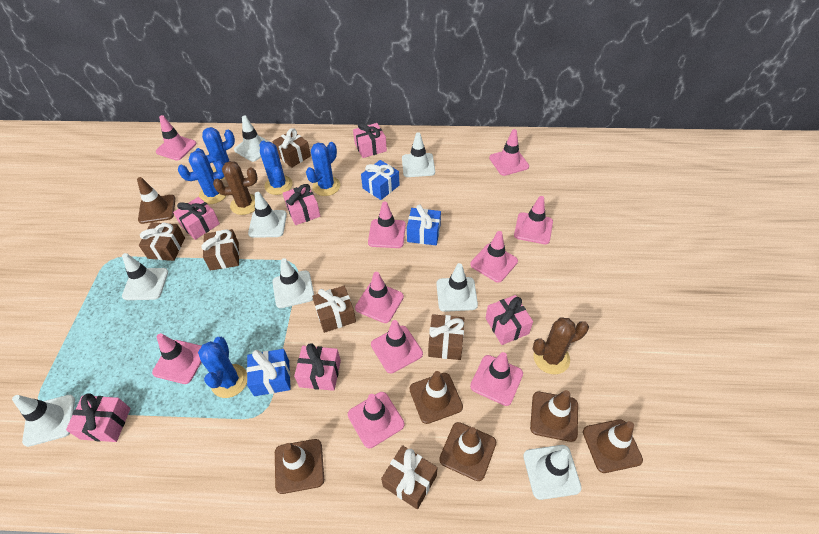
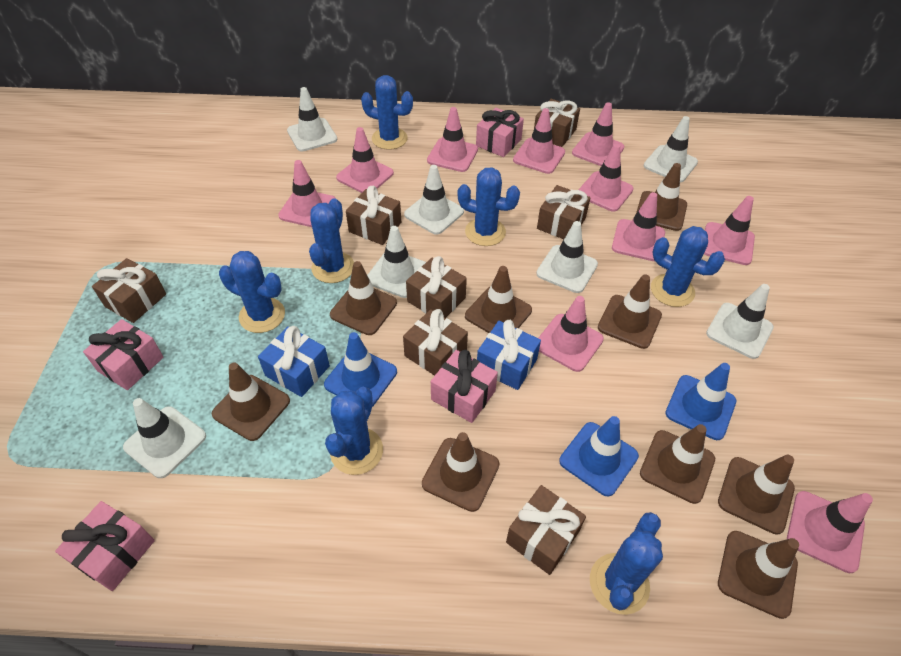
blue cactus: [178,151,226,204] [196,127,235,180] [198,337,247,398] [260,140,293,195] [306,142,340,196] = 5 -> [219,251,285,333] [309,198,354,283] [325,387,383,475] [361,75,413,150] [458,167,520,246] [590,512,663,615] [651,226,725,307] = 7
blue gift: [247,349,291,396] [361,160,400,200] [407,204,441,245] = 3 -> [258,326,330,397] [477,320,541,390] = 2
blue traffic cone: none = 0 -> [324,332,397,407] [559,416,639,497] [665,363,736,440] = 3
brown cactus: [213,161,257,215] [533,318,589,374] = 2 -> none = 0
brown gift: [139,222,185,261] [201,229,239,271] [272,128,311,168] [312,286,356,333] [381,445,438,509] [428,314,464,360] = 6 -> [92,258,166,323] [346,186,401,245] [403,309,468,376] [406,256,467,318] [506,485,586,575] [534,99,580,147] [537,185,591,239] = 7
brown traffic cone: [137,177,175,224] [275,439,324,494] [409,371,463,424] [439,422,496,481] [530,390,578,442] [583,419,643,473] = 6 -> [212,363,290,441] [330,261,397,335] [422,432,500,512] [465,266,532,333] [598,274,662,349] [636,163,687,231] [640,424,715,504] [718,455,795,535] [718,531,799,619] = 9
pink gift: [66,393,130,442] [173,197,220,240] [283,184,320,225] [294,343,341,391] [353,123,387,158] [485,295,533,345] = 6 -> [55,501,155,591] [83,319,164,390] [431,350,498,423] [476,108,524,157] = 4
white traffic cone: [12,395,75,447] [122,253,168,300] [234,116,270,162] [248,192,287,238] [272,258,314,308] [402,132,435,177] [436,263,478,312] [523,445,582,500] = 8 -> [123,398,206,478] [287,87,337,152] [367,226,426,298] [404,165,464,235] [536,221,598,293] [643,116,698,182] [706,284,774,359] = 7

